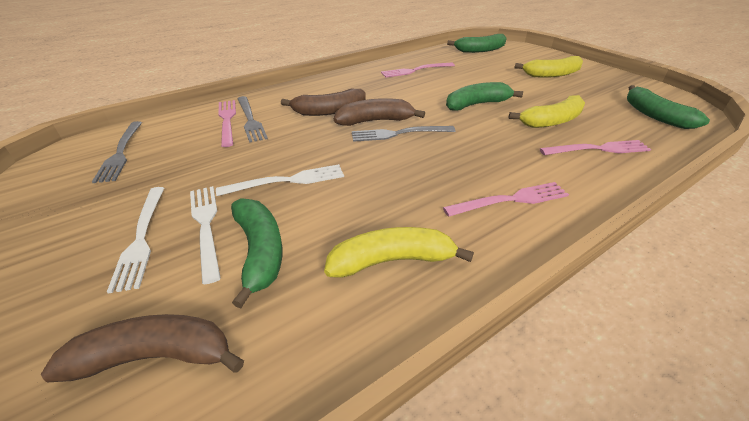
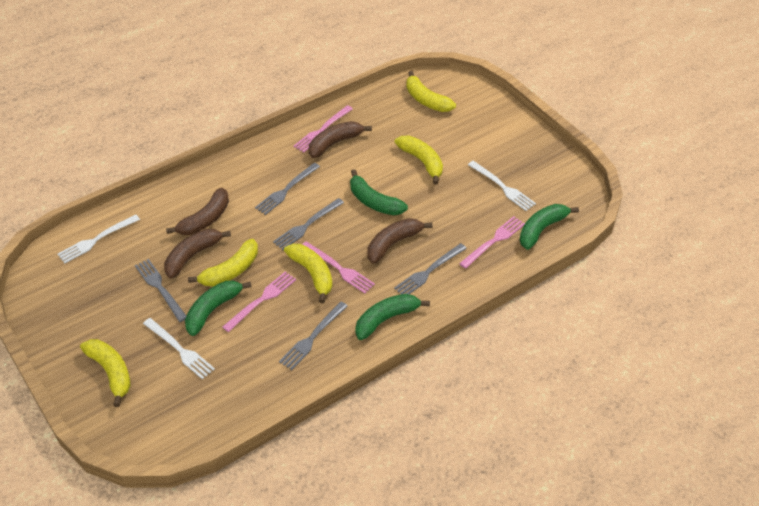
brown banana: [41,314,244,382] [281,89,366,116] [334,98,425,126] = 3 -> [164,229,231,278] [166,188,229,235] [309,121,372,158] [368,218,433,264] = 4
grey fork: [92,121,142,183] [237,96,268,143] [352,126,456,142] = 3 -> [135,259,186,322] [255,163,320,215] [273,198,344,250] [279,302,348,370] [394,243,467,294] = 5
yellow banana: [324,227,474,278] [508,95,585,128] [514,56,583,78] = 3 -> [80,339,131,407] [188,239,258,287] [284,244,332,303] [394,136,443,185] [406,71,456,112] = 5

